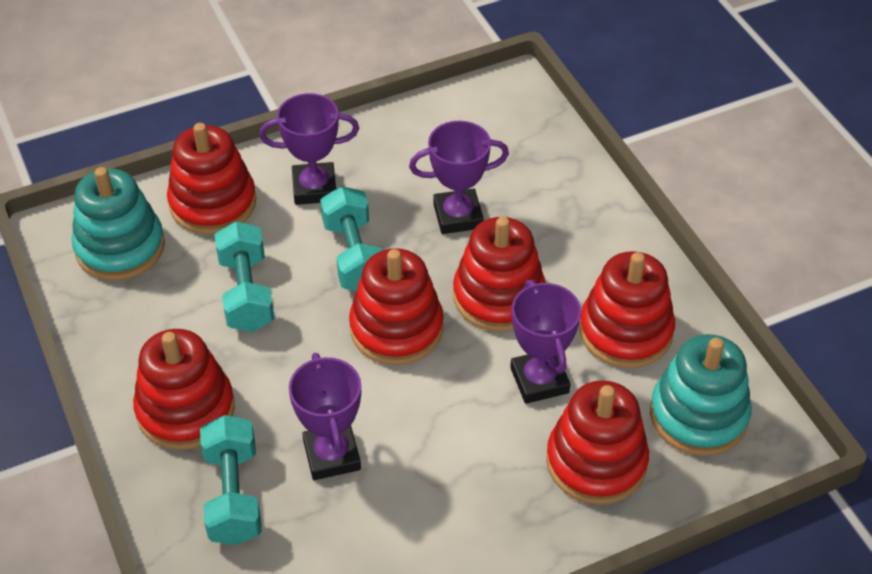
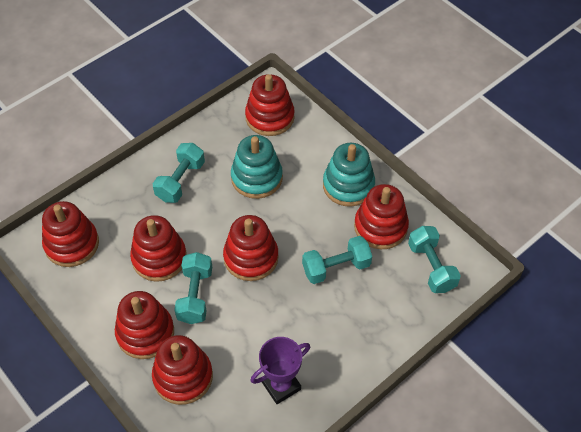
purple trophy: [259,93,359,205] [289,353,361,480] [409,121,509,234] [510,280,581,404] = 4 -> [250,337,310,404] = 1
red stacking toy: [133,329,235,450] [167,123,256,234] [349,248,444,365] [453,217,545,332] [546,380,649,505] [579,251,675,368] = 6 -> [42,201,99,267] [115,291,174,359] [130,215,187,282] [152,335,213,405] [223,215,279,281] [245,74,294,136] [354,184,409,249] = 7
turquoise dumbbell: [200,415,262,545] [214,221,274,332] [320,186,383,291] = 3 -> [152,143,205,203] [174,252,212,324] [302,236,372,284] [408,226,461,293] = 4

